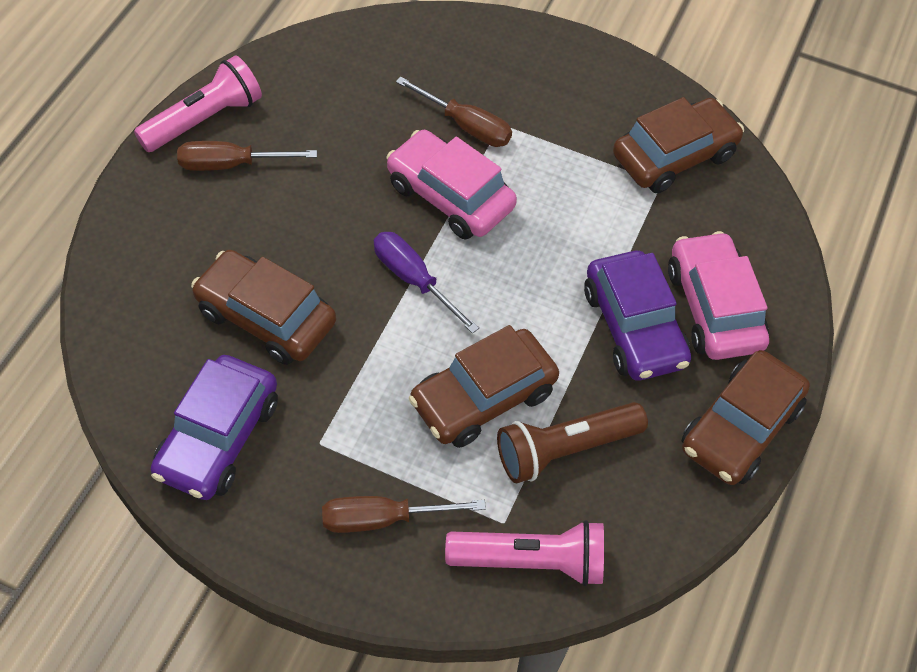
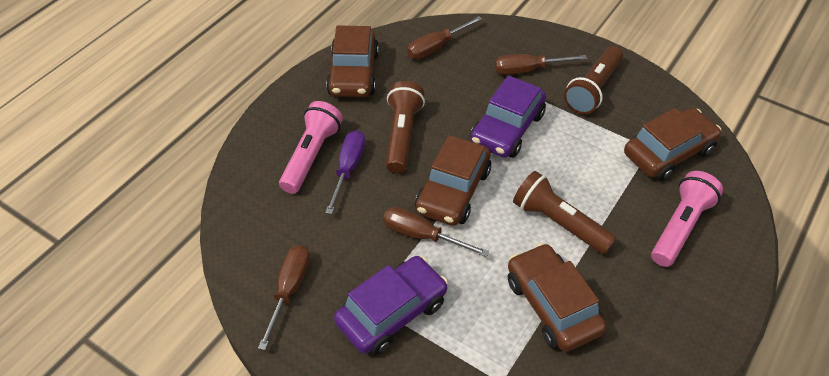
brown flashlight: [497,402,648,483] = 1 -> [386,81,425,173] [513,171,617,254] [564,46,623,114] = 3
brown screwdriver: [177,141,317,171] [322,496,486,533] [396,77,512,147] = 3 -> [258,245,310,350] [383,207,489,257] [407,16,482,59] [495,54,587,75] = 4
pink car: [386,130,517,240] [668,231,769,360] = 2 -> none = 0

